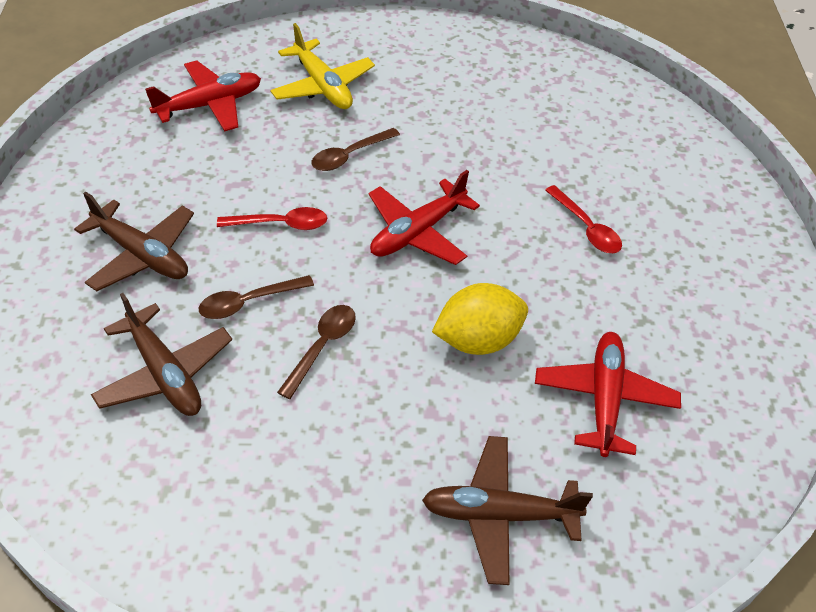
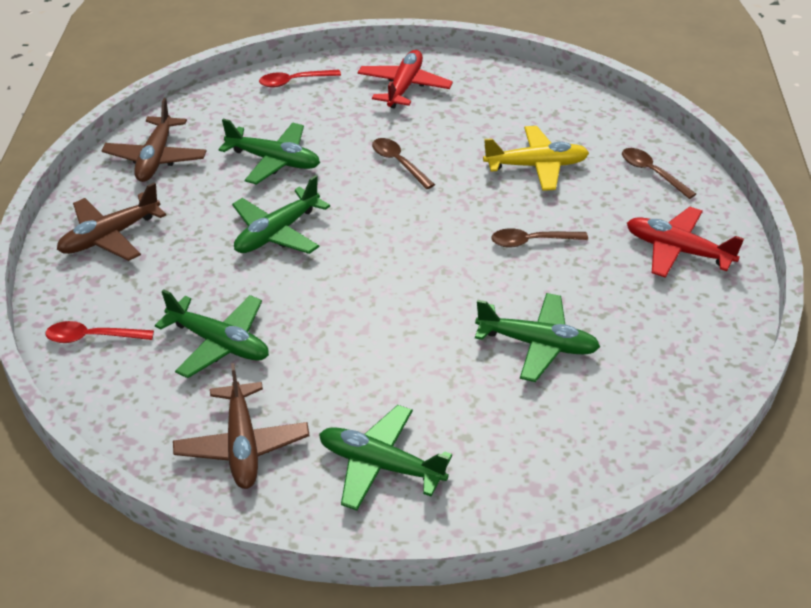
green plane: none = 0 -> [155,289,269,378] [218,119,320,185] [232,175,330,254] [319,405,452,511] [475,293,600,382] = 5
red plane: [145,60,261,131] [369,170,480,265] [535,332,681,457] = 3 -> [357,50,453,109] [627,207,744,278] = 2
yellow lemon: [432,283,528,355] = 1 -> none = 0

